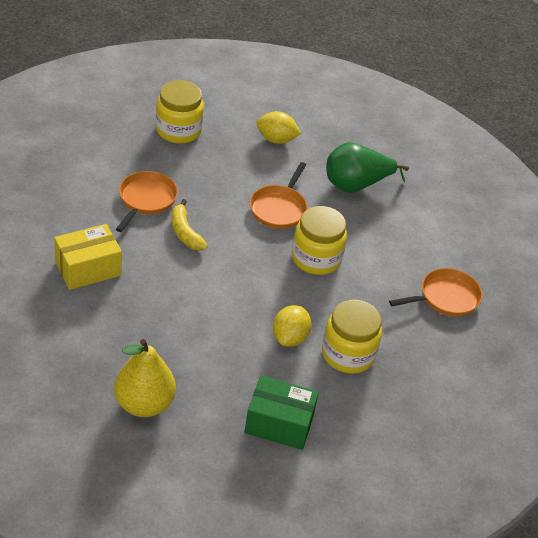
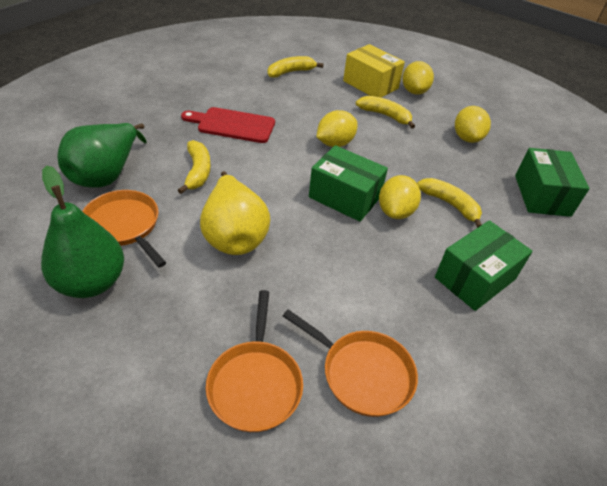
green box: [244,375,319,450] = 1 -> [309,145,388,222] [435,220,532,311] [515,148,590,217] = 3
green pear: [326,142,409,193] = 1 -> [41,165,124,298] [58,123,147,188] = 2
red cutting board: none = 0 -> [181,107,275,143] = 1
yellow banana: [171,199,208,250] = 1 -> [178,140,211,194] [267,56,324,78] [356,96,415,129] [417,178,482,228] = 4
yellow jar: [156,80,204,143] [292,206,347,275] [322,300,382,374] = 3 -> none = 0
yellow lemon: [256,111,301,144] [273,305,311,347] = 2 -> [317,110,358,147] [379,175,421,219] [402,61,434,95] [455,106,491,143] = 4

